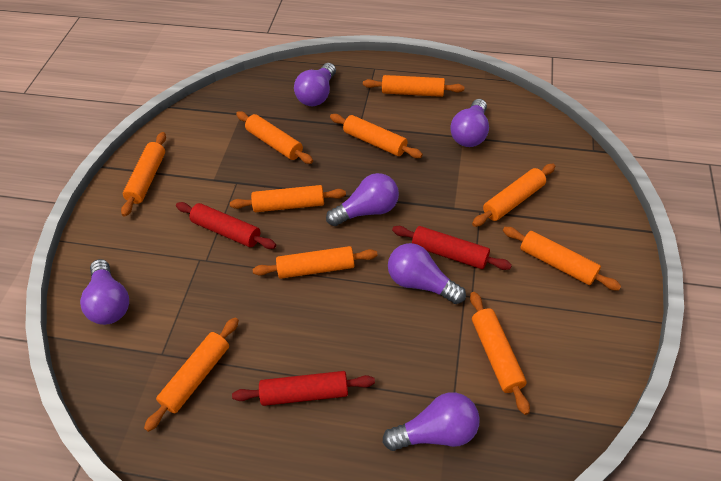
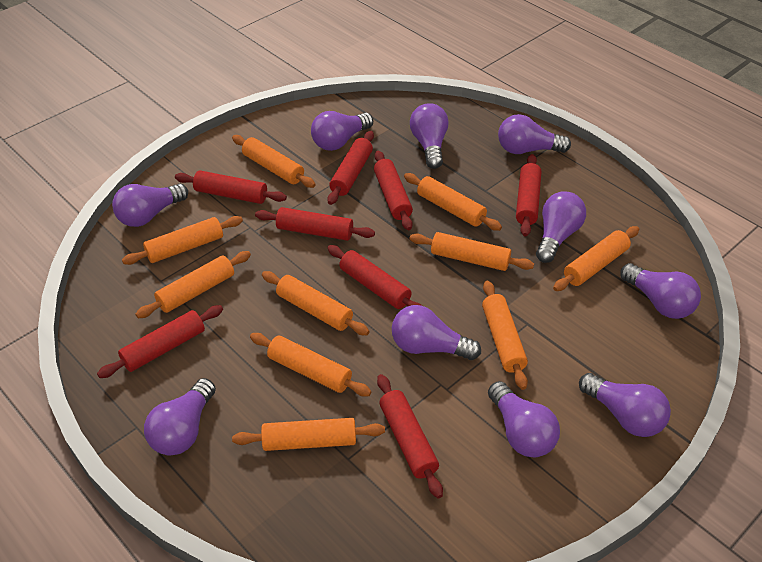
purple light bulb: [80,259,129,325] [294,63,336,106] [326,173,399,226] [383,392,480,451] [388,243,466,304] [450,99,489,147] = 6 -> [112,184,188,227] [144,378,216,456] [311,111,373,151] [392,305,481,360] [410,103,449,169] [488,381,560,457] [498,114,571,154] [536,191,586,263] [579,373,671,437] [620,263,701,319] = 10
red rolling pin: [176,202,276,249] [232,371,375,406] [392,226,512,270] = 3 -> [97,305,223,378] [175,170,287,204] [255,207,375,241] [327,131,374,205] [328,245,422,309] [374,151,413,230] [377,374,443,499] [516,154,541,236] = 8

